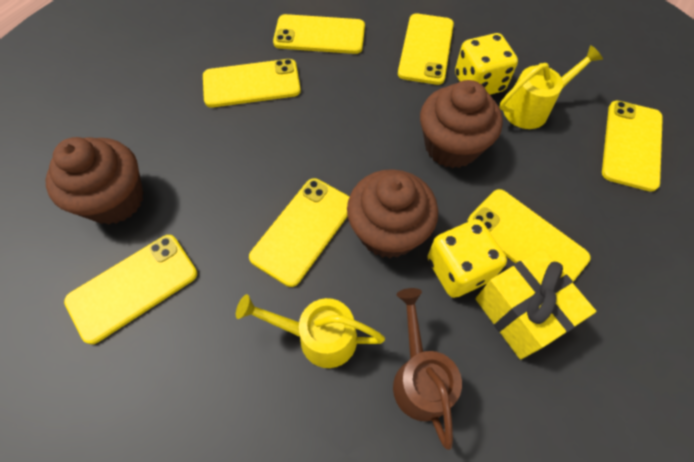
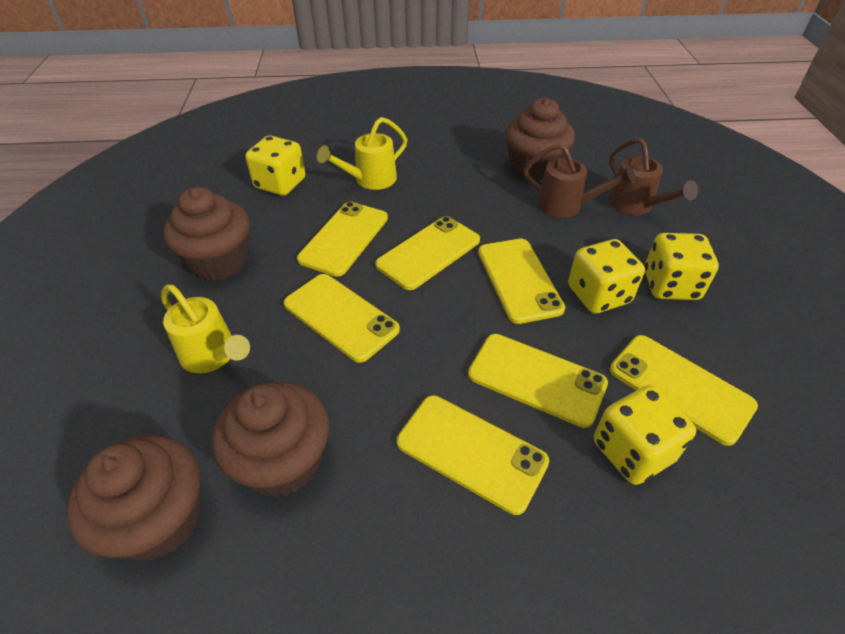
brown cupcake: [46,137,144,224] [347,169,438,258] [420,80,503,168] = 3 -> [66,435,201,560] [163,187,249,281] [212,382,329,497] [505,97,575,181] = 4
brown watering can: [393,288,462,450] = 1 -> [523,143,636,218] [608,138,698,215] = 2
yellow dice: [427,219,507,298] [455,33,518,95] = 2 -> [245,136,305,196] [568,239,645,314] [594,385,696,485] [645,233,719,300] = 4
yellow gift: [475,249,596,359] = 1 -> none = 0

